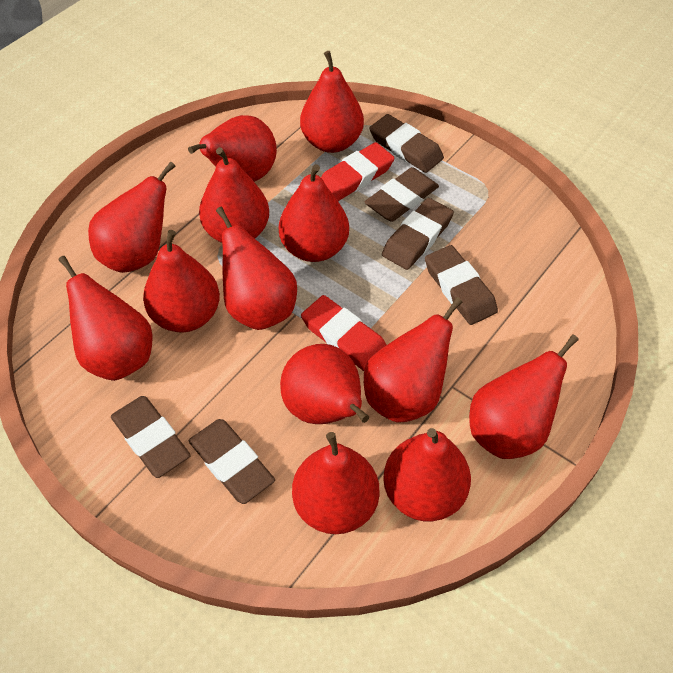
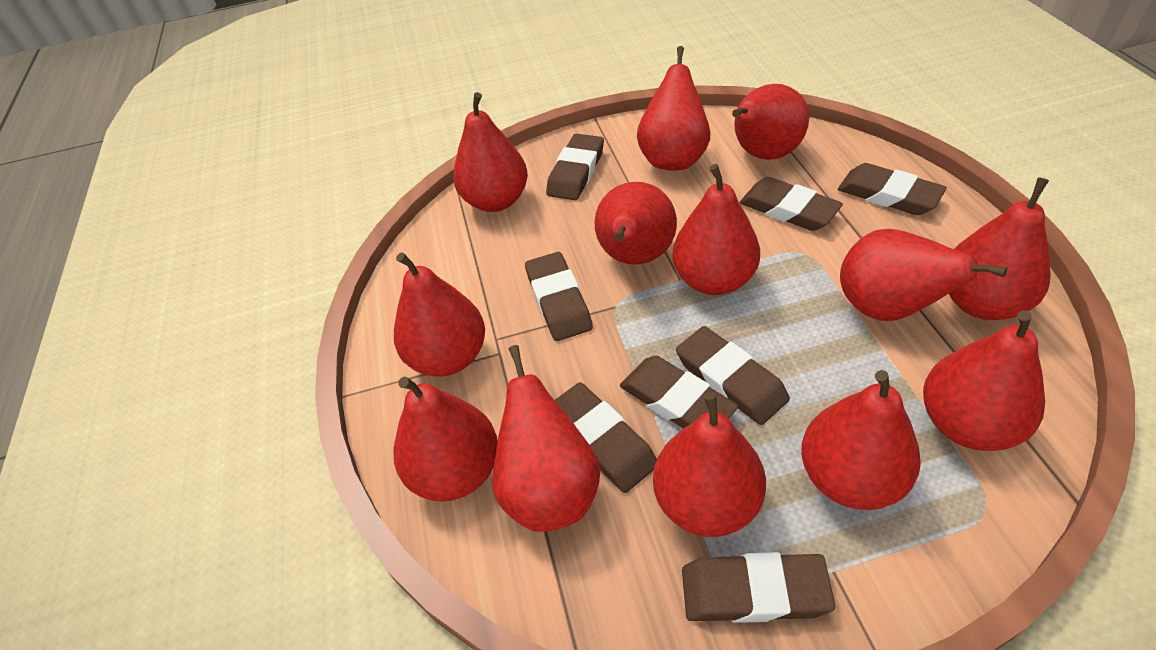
brown eraser: [111,396,191,478] [189,419,275,504] [364,167,439,222] [369,114,444,173] [382,198,454,270] [425,245,498,325] = 6 -> [525,252,593,341] [546,134,604,200] [555,382,657,493] [620,356,738,429] [676,326,790,425] [682,552,835,623] [739,177,843,231] [838,163,947,215] = 8
red eraser: [301,295,386,371] [321,142,395,201] = 2 -> none = 0

